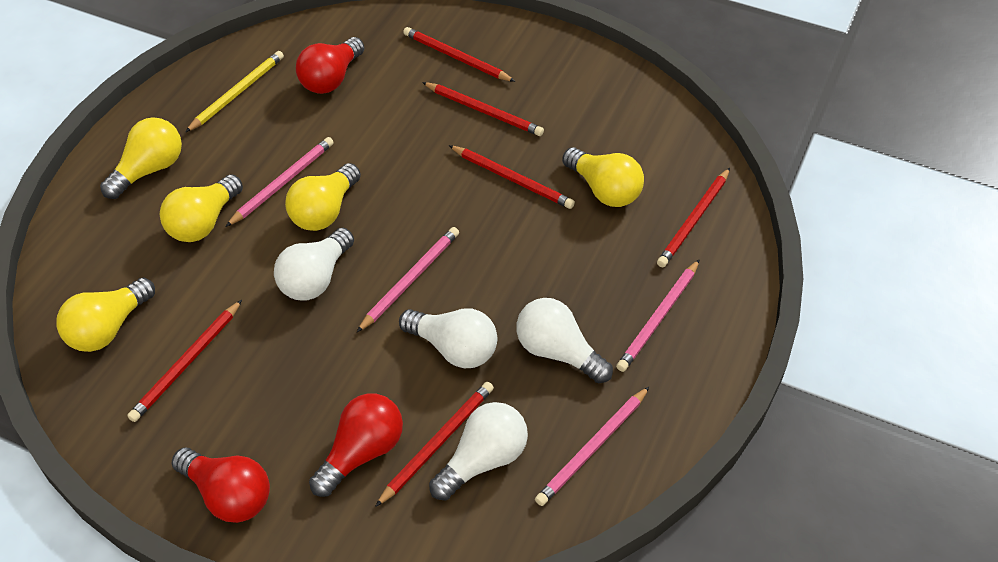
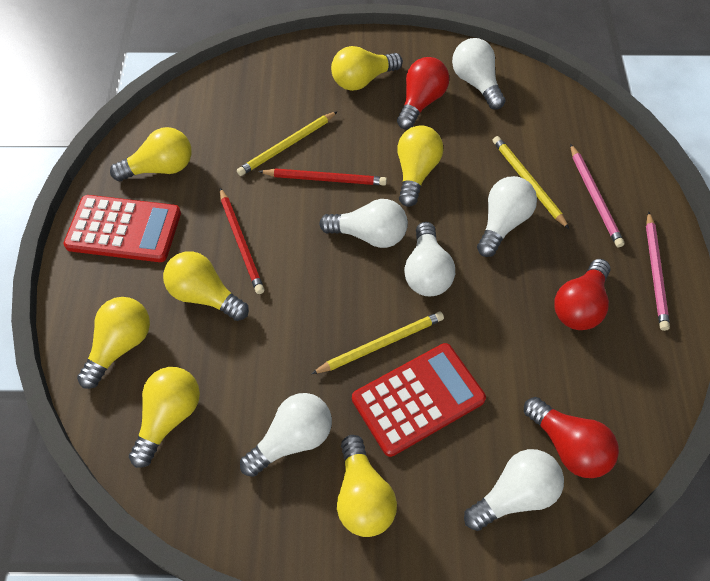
pink pencil: [226,137,334,227] [357,227,459,332] [535,387,649,506] [616,259,700,372] = 4 -> [570,144,624,247] [646,211,670,331] = 2
red calculator: none = 0 -> [63,195,181,262] [352,343,486,457] = 2
red pencil: [127,300,242,422] [375,382,494,507] [403,27,515,82] [422,82,544,136] [449,145,575,209] [657,168,730,267] = 6 -> [220,188,264,294] [258,168,387,186] = 2
white light bulb: [274,228,354,301] [399,309,497,368] [429,402,528,500] [516,298,613,383] = 4 -> [240,393,332,477] [319,199,408,248] [404,222,455,296] [452,38,506,110] [464,449,564,531] [477,176,537,257] = 6
yellow light bulb: [56,278,155,352] [100,117,182,199] [160,174,243,242] [285,163,361,231] [562,147,644,207] = 5 -> [77,297,150,389] [110,127,192,181] [129,367,200,468] [163,251,249,321] [331,46,403,91] [337,435,397,537] [397,125,444,207] = 7
yellow pencil: [185,51,284,132] = 1 -> [237,111,338,176] [311,311,444,374] [493,136,569,229] = 3

